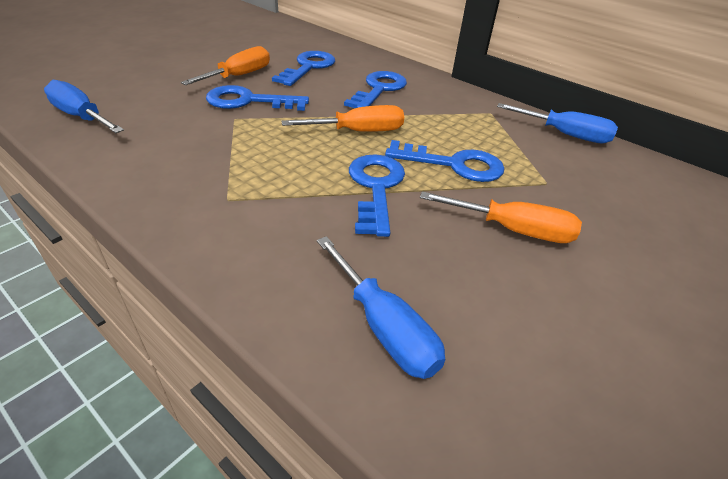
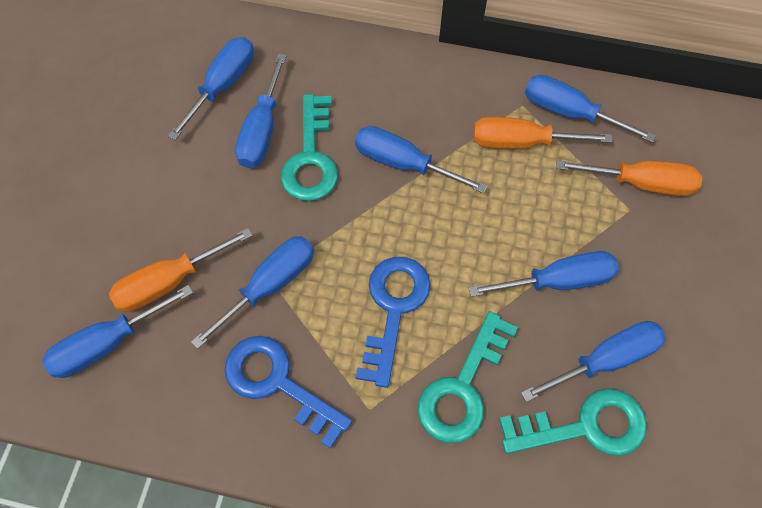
blue key: [206,85,309,111] [272,51,335,86] [344,71,407,108] [349,154,405,237] [385,140,504,182] = 5 -> [225,336,352,449] [356,257,431,388] = 2
blue screwdriver: [44,80,124,133] [317,236,445,379] [497,103,618,144] = 3 -> [42,285,193,378] [168,37,254,140] [191,236,314,349] [235,53,287,168] [355,126,487,193] [469,251,619,297] [521,321,666,402] [525,75,656,143] = 8
turquoise key: none = 0 -> [281,94,338,201] [418,311,518,443] [499,388,647,456] = 3

